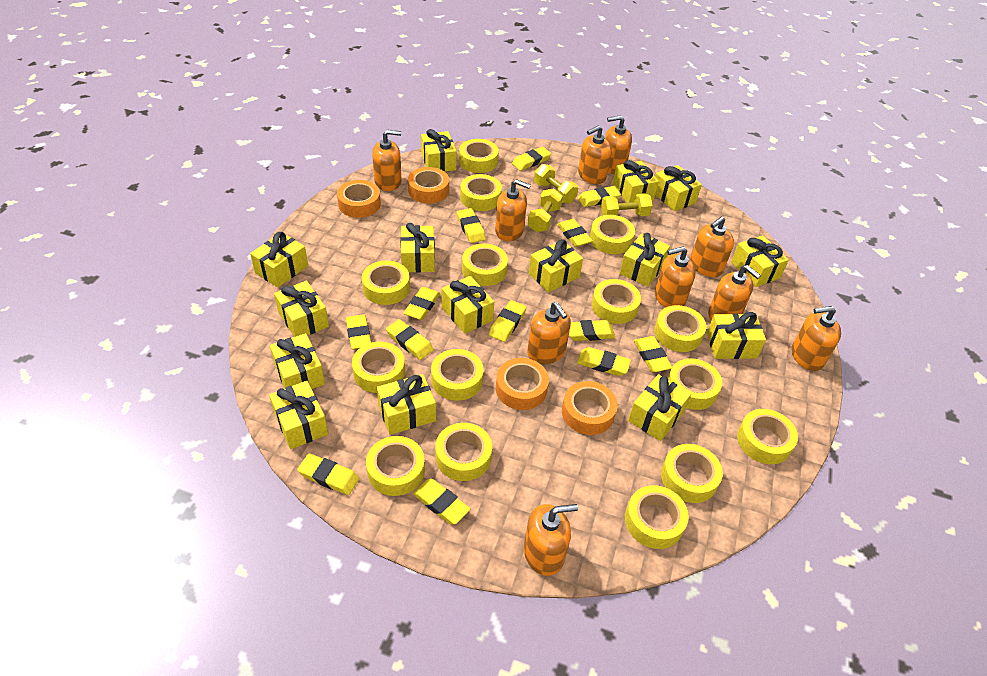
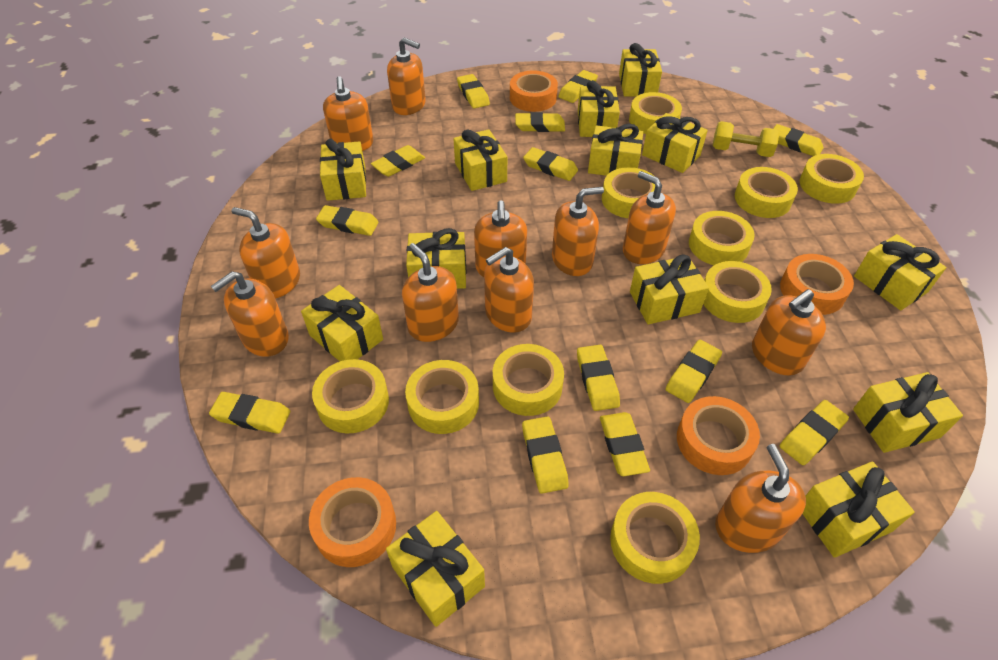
orange soap dispenser: [372,130,401,191] [495,179,531,241] [524,504,578,576] [527,302,571,364] [578,125,612,184] [605,115,632,174] [655,247,696,308] [690,216,734,277] [708,265,761,320] [792,306,841,371] = 10 -> [211,271,289,357] [232,207,300,298] [323,76,373,151] [387,38,426,115] [402,243,459,342] [474,200,527,277] [484,247,534,333] [552,187,604,276] [623,171,676,264] [715,444,806,553] [752,289,826,375] = 11
yellow dumbbell: [527,188,563,232] [534,164,578,204] [601,193,653,216] = 3 -> [713,121,780,157] = 1
yellow gift: [250,232,308,288] [269,381,328,449] [270,333,325,389] [274,281,329,337] [377,374,436,435] [400,223,435,273] [421,129,457,172] [442,276,494,334] [529,239,583,292] [613,160,659,203] [620,233,670,287] [628,374,691,441] [655,165,702,211] [707,312,766,359] [731,235,789,287] = 15 -> [301,285,383,361] [320,139,366,201] [386,511,485,627] [406,228,466,289] [453,129,507,191] [578,80,620,137] [588,124,643,176] [619,43,662,96] [630,254,709,324] [642,113,708,173] [803,461,915,558] [853,372,963,453] [854,234,947,310] = 13
yellow tape: [352,342,405,393] [362,261,410,305] [366,436,425,496] [431,349,484,401] [435,423,492,481] [459,139,499,173] [460,174,502,211] [462,244,508,286] [590,215,635,254] [592,279,641,324] [625,485,689,549] [654,305,706,352] [661,444,723,503] [668,358,722,410] [737,409,798,464] = 15 -> [312,359,389,433] [405,360,479,434] [493,344,564,416] [602,167,655,218] [610,492,700,584] [629,92,682,134] [689,211,755,265] [703,261,772,323] [735,167,798,218] [800,154,864,204] = 10

